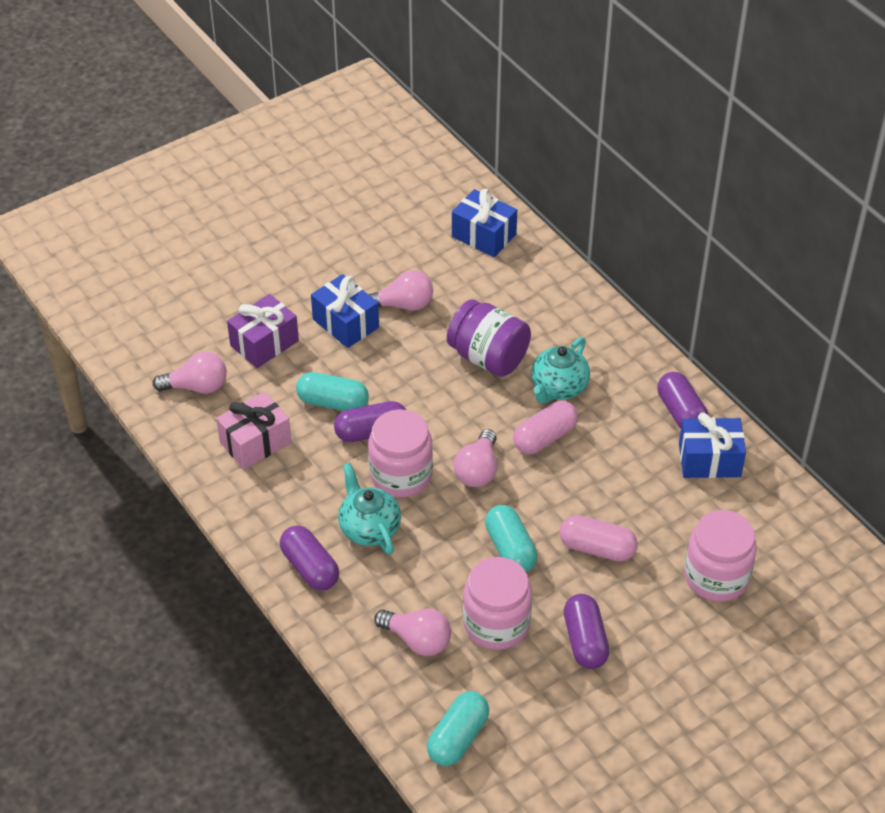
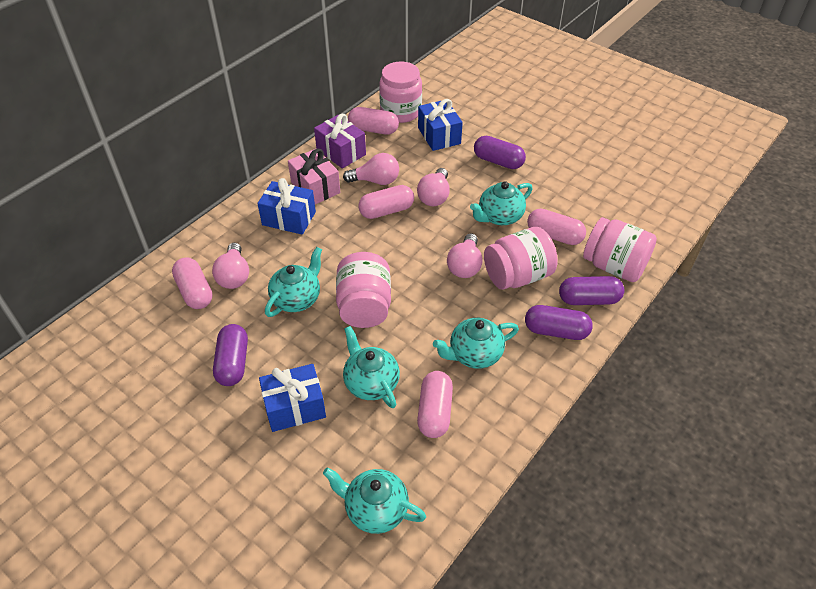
pink capsule: [513,401,578,454] [559,515,638,562] = 2 -> [172,257,212,309] [348,107,399,135] [358,185,414,219] [417,371,453,438] [527,208,586,245] = 5
pink jar: [368,410,433,497] [463,557,532,650] [684,510,757,601] = 3 -> [336,252,391,328] [379,61,422,123] [484,227,558,290] [583,217,657,282] = 4
purple jar: [447,299,531,377] = 1 -> none = 0
turquoise capsule: [296,372,369,411] [427,691,489,766] [485,505,538,572] = 3 -> none = 0
turquoise teapot: [338,463,401,555] [531,337,590,404] = 2 -> [265,247,322,317] [323,467,426,534] [343,326,400,408] [433,318,519,369] [470,181,533,225] = 5

